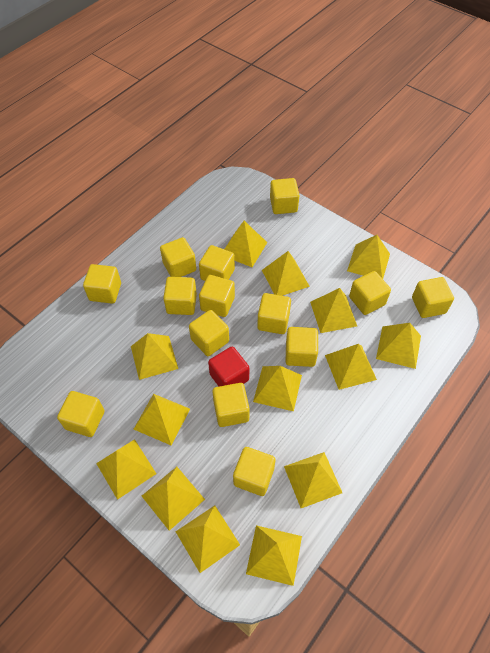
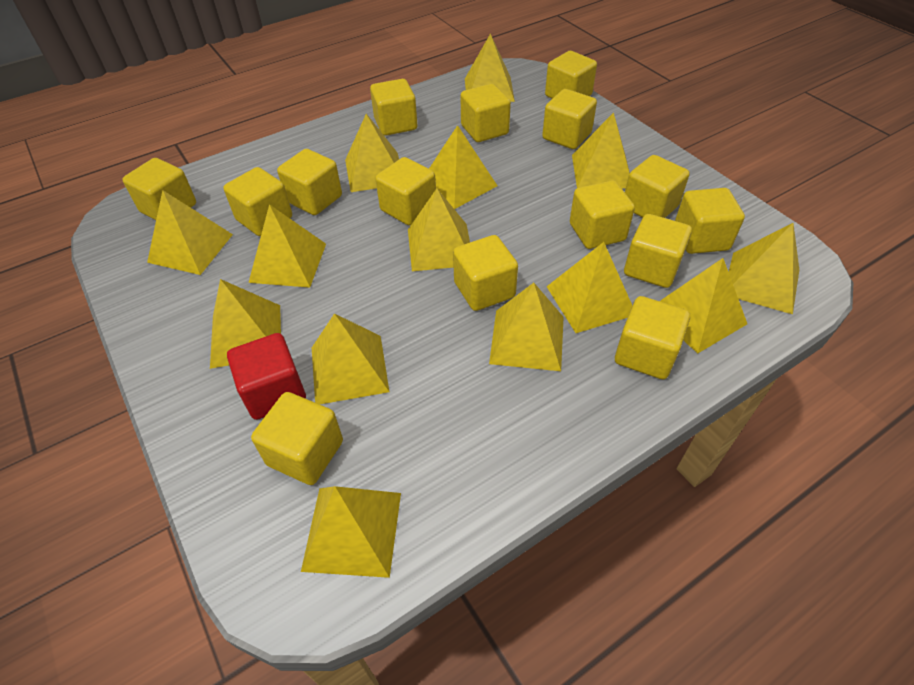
yellow cube: [57,391,105,437] [83,264,121,304] [160,237,196,277] [163,277,197,315] [189,310,229,356] [199,245,235,281] [199,275,235,317] [212,383,250,427] [233,447,275,496] [257,293,291,334] [270,178,300,214] [286,327,318,367] [349,271,391,315] [412,277,454,318] = 14 -> [122,158,196,220] [223,167,292,236] [251,392,343,485] [277,149,342,215] [370,79,417,136] [375,157,436,225] [453,235,518,311] [460,83,511,142] [542,89,597,149] [545,51,597,99] [570,181,635,249] [615,296,690,379] [624,214,692,288] [625,155,690,218] [675,188,745,254] = 15

